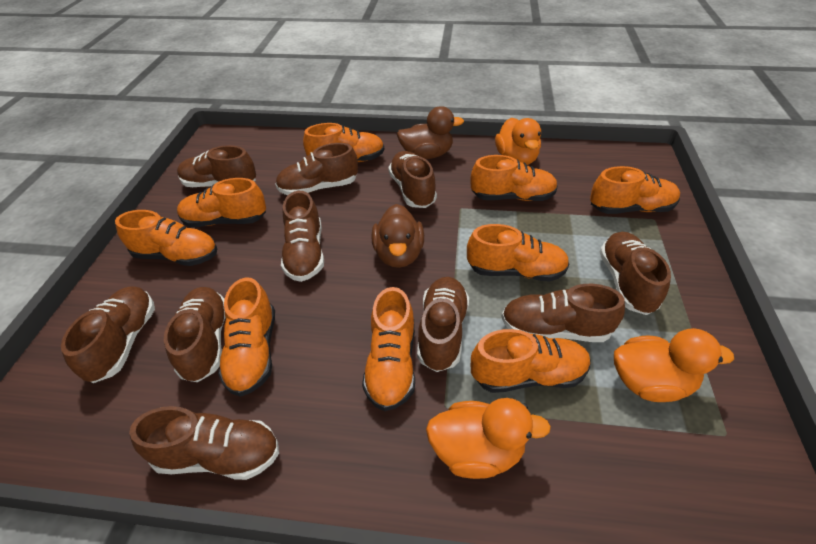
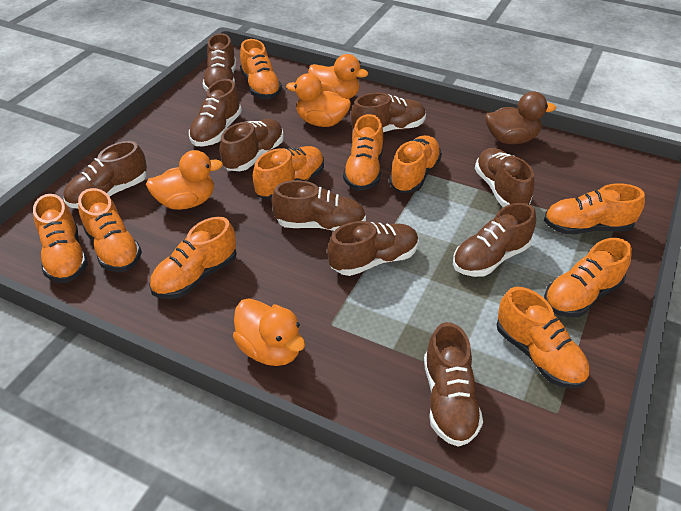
brown duck: [371,204,424,268] [397,106,464,159] = 2 -> [485,91,556,144] = 1
orange duck: [426,398,551,479] [495,117,541,165] [614,328,734,402] = 3 -> [146,150,223,210] [233,298,305,366] [286,73,351,127] [308,54,368,99] = 4
orange shoe: [115,210,217,266] [177,178,266,227] [218,277,275,397] [303,123,385,162] [362,287,415,411] [467,224,569,282] [471,155,558,201] [471,329,591,393] [590,166,680,214] = 9 -> [33,194,88,283] [78,188,142,272] [149,217,237,299] [240,39,282,99] [253,146,324,200] [343,114,383,191] [389,135,442,193] [497,287,589,389] [544,183,645,235] [544,238,632,317] = 10

